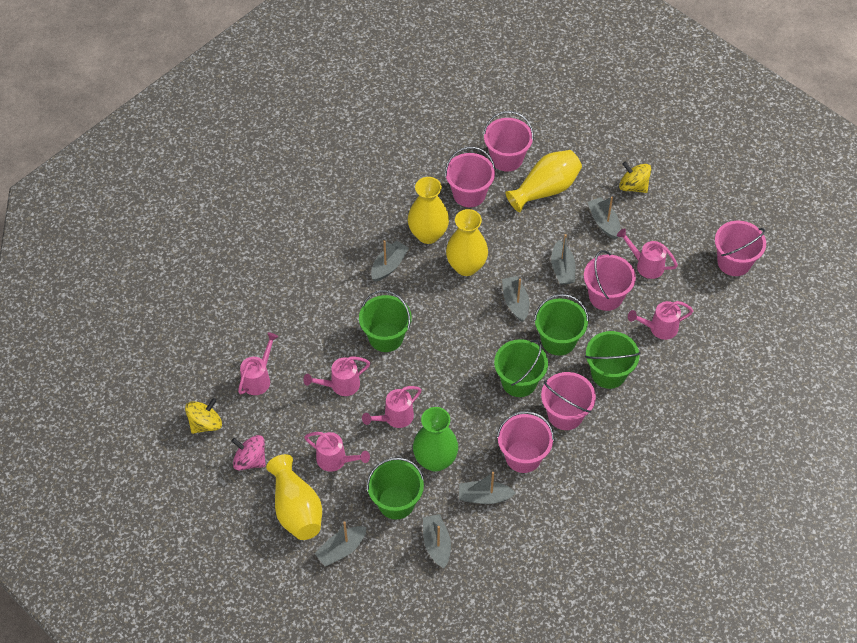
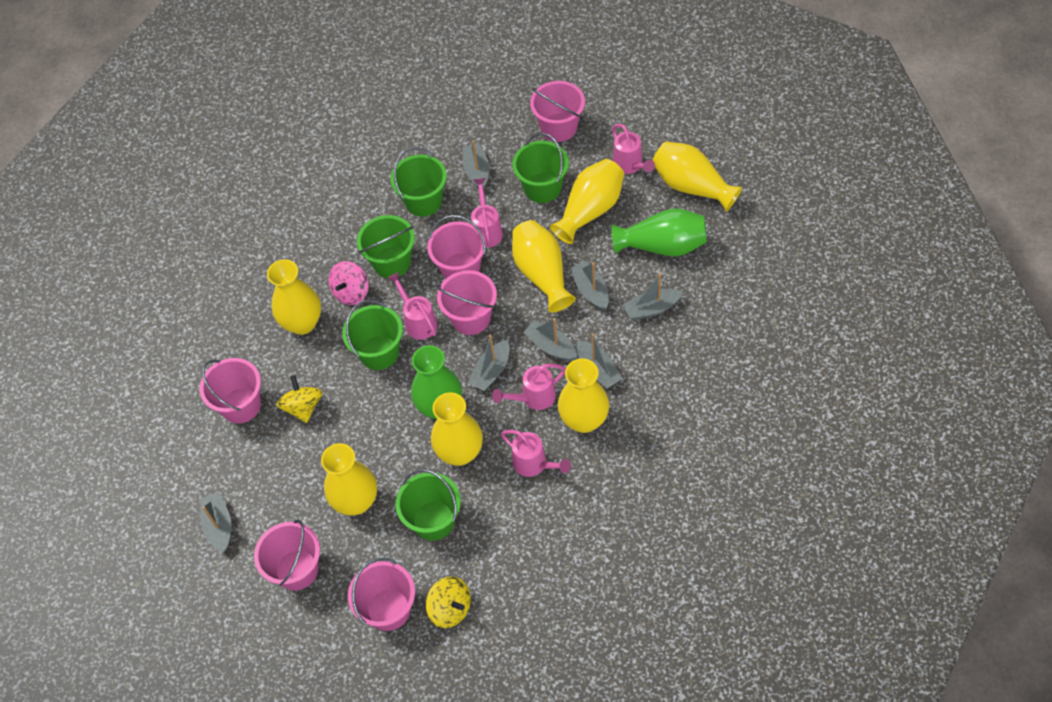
green vase: [413,407,458,472] = 1 -> [411,345,462,419] [612,209,707,256] = 2
pink watering can: [238,332,278,395] [303,356,370,396] [304,432,370,472] [362,386,422,428] [617,228,678,279] [628,301,693,340] = 6 -> [387,272,437,340] [471,178,503,248] [492,364,566,410] [501,430,571,477] [612,124,655,174] = 5
yellow vase: [266,454,322,540] [408,177,449,244] [446,209,488,276] [505,150,582,212] = 4 -> [267,259,321,335] [321,443,377,515] [431,392,483,466] [512,220,576,312] [550,159,624,244] [558,358,609,433] [652,141,742,212] = 7

